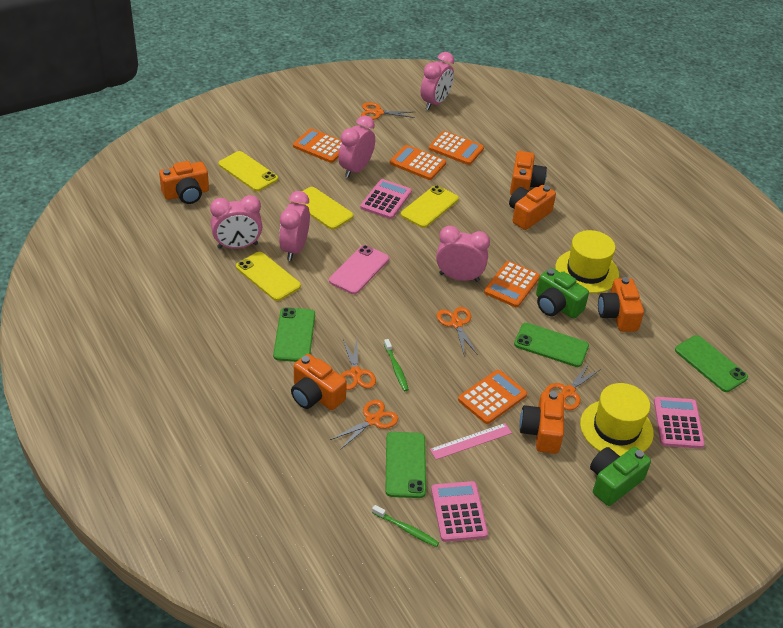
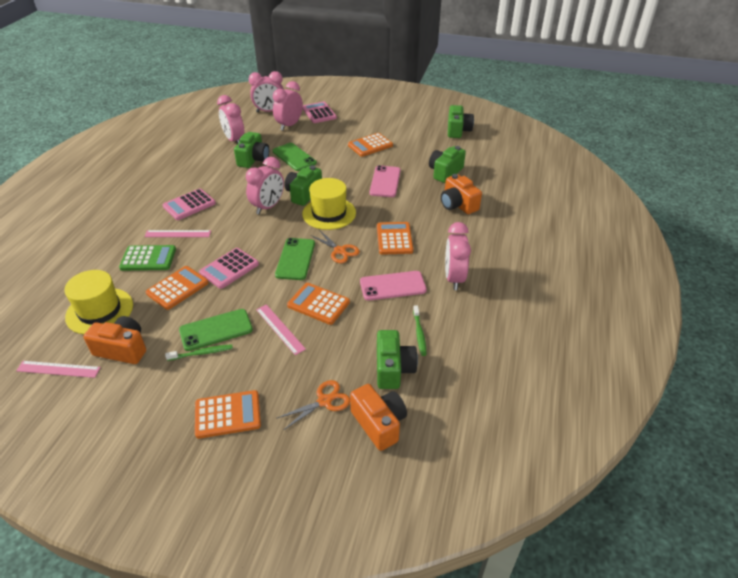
green calculator: none = 0 -> [119,245,176,271] = 1
green camera: [536,268,589,319] [590,447,651,506] = 2 -> [234,132,269,168] [284,165,322,206] [377,330,418,389] [429,146,466,183] [448,105,474,138] = 5
green phone: [273,308,315,362] [385,432,426,498] [514,323,589,367] [675,335,748,392] = 4 -> [179,309,253,351] [273,143,317,171] [275,238,315,280] = 3
orange camera: [159,161,209,204] [291,354,347,410] [509,185,556,230] [510,151,547,195] [519,391,564,454] [598,277,644,332] = 6 -> [83,316,146,364] [350,384,407,451] [441,174,482,214] = 3
orange scissors: [330,400,398,450] [341,339,376,390] [361,102,415,120] [437,307,478,355] [545,363,601,410] = 5 -> [277,380,350,430] [310,231,360,263] = 2
pink phone: [329,245,389,294] = 1 -> [360,271,427,301] [369,165,401,197] = 2
pink ruler: [430,423,512,460] = 1 -> [16,361,101,378] [144,230,211,237] [256,304,306,355] = 3
yellow phone: [218,151,278,191] [236,252,301,301] [291,187,353,230] [401,185,459,228] = 4 -> none = 0

